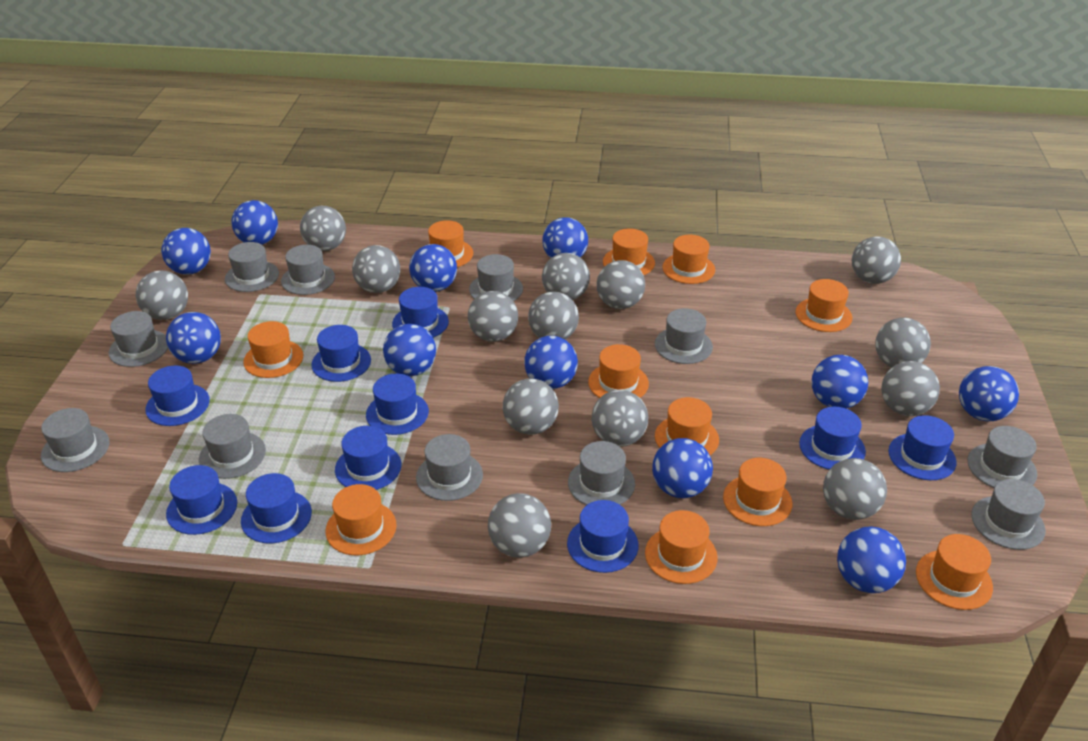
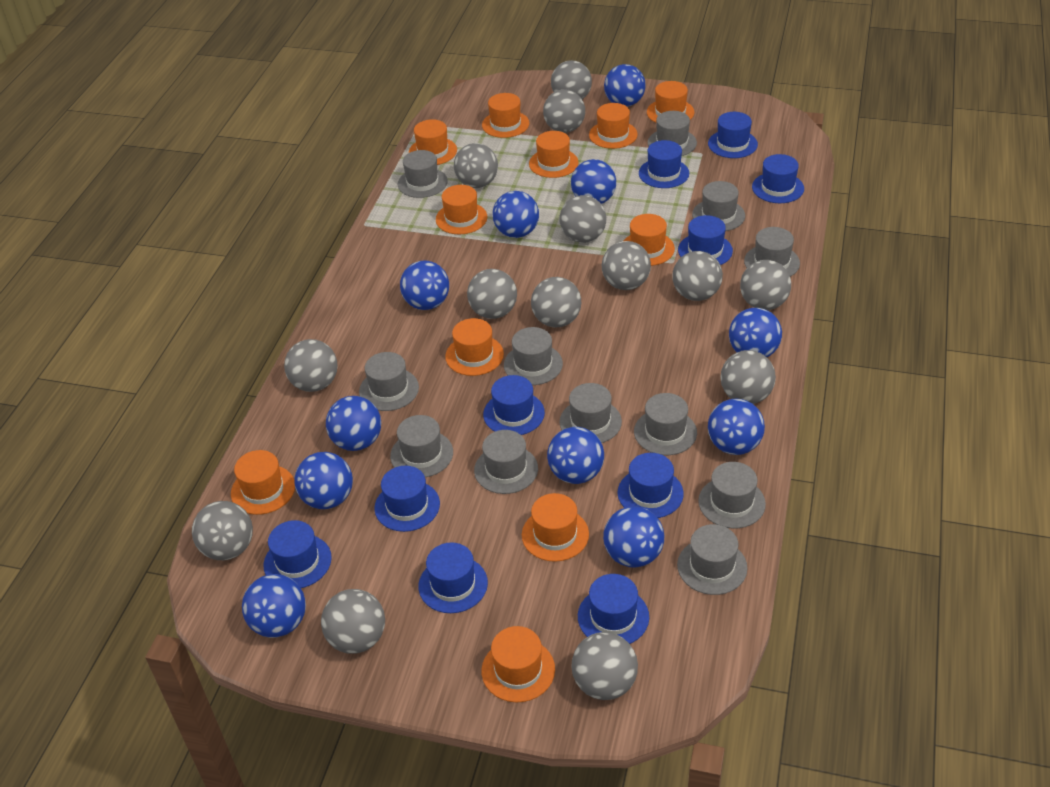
grey hat: [41,408,110,472] [109,311,168,367] [199,414,266,479] [225,242,279,292] [281,245,335,295] [416,434,483,501] [469,254,523,301] [568,441,635,505] [655,308,713,364] [967,426,1037,488] [971,479,1046,550] = 11 -> [359,352,419,411] [390,415,453,477] [398,150,448,198] [474,430,538,494] [504,327,563,385] [560,383,622,443] [634,393,697,455] [648,111,697,156] [677,524,747,595] [692,181,745,231] [698,462,766,529] [744,227,800,277] = 12

